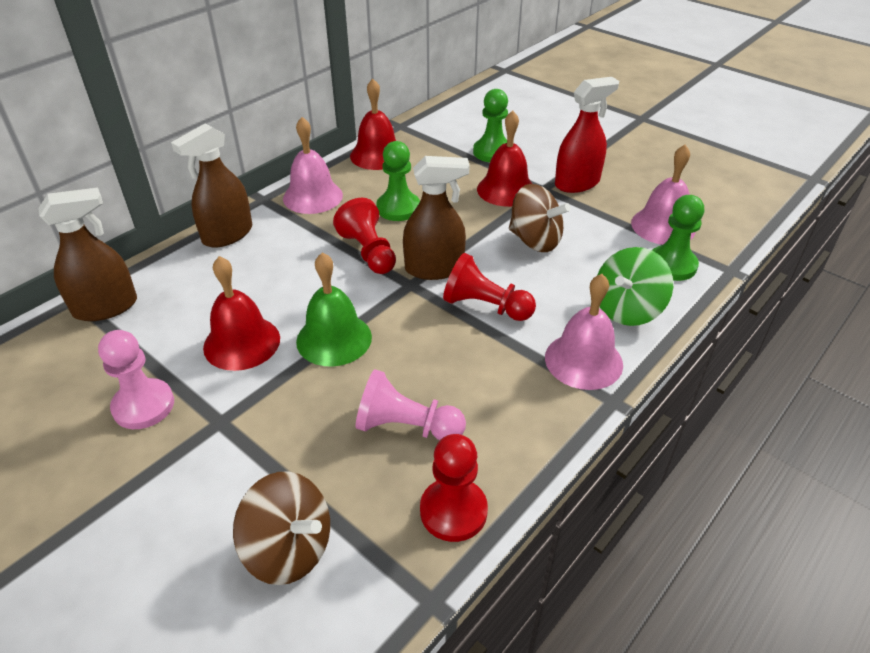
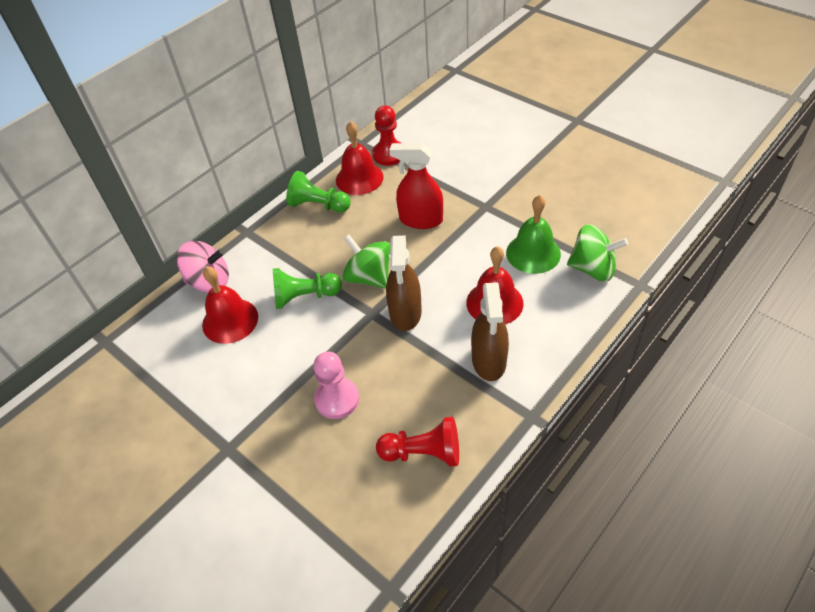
brown spinning top: [233,472,330,585] [509,184,571,252] = 2 -> none = 0
brown spray bottle: [38,188,137,321] [171,124,253,248] [403,156,470,280] = 3 -> [386,235,422,331] [471,282,509,381] = 2
green pawn: [376,141,420,221] [473,89,508,162] [652,195,704,281] = 3 -> [273,268,342,309] [286,171,351,213] = 2
green spinning top: [598,247,673,326] = 1 -> [342,235,391,288] [567,224,628,282] = 2
pink bell: [283,117,343,214] [545,274,623,390] [631,145,695,245] = 3 -> none = 0
pink pawn: [98,330,174,429] [356,369,466,440] = 2 -> [314,352,359,419] = 1
pink spinning top: none = 0 -> [177,241,229,293] = 1
red pawn: [333,198,396,274] [420,434,488,542] [443,253,536,321] = 3 -> [372,106,401,166] [376,417,459,467] = 2

